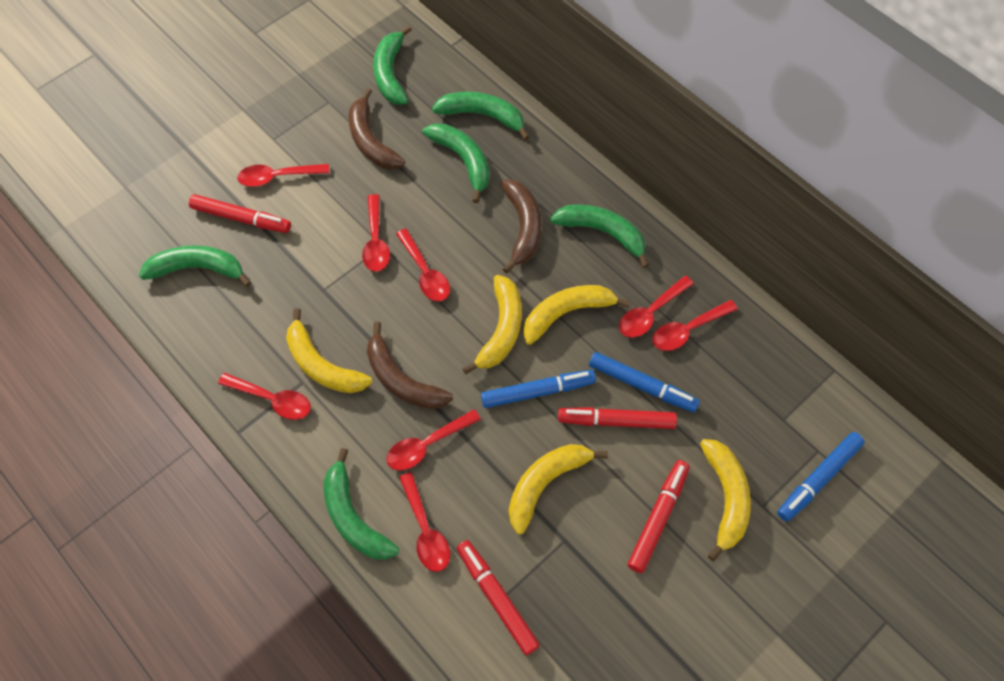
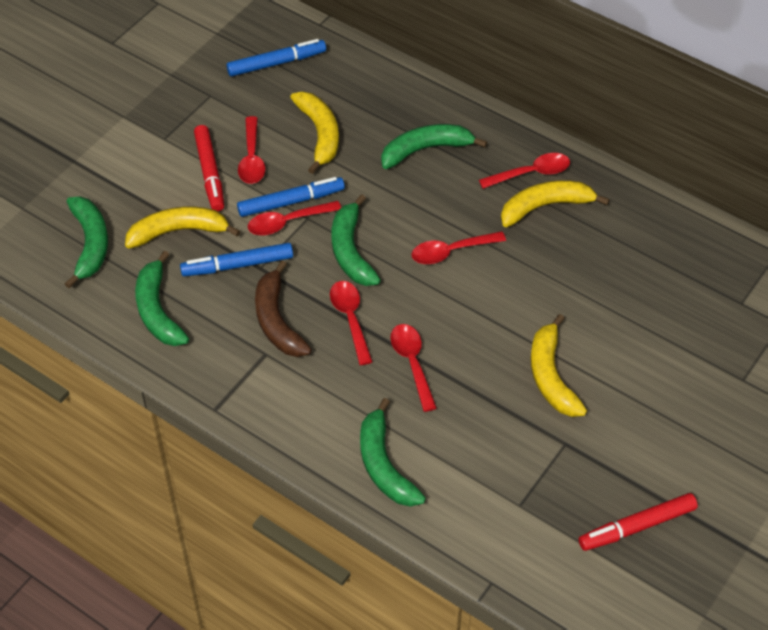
brown banana: [349,88,405,169] [367,322,453,409] [501,180,542,274] = 3 -> [255,261,312,357] = 1
green banana: [139,245,251,287] [324,448,399,560] [373,25,412,105] [422,123,490,203] [432,92,530,140] [550,204,649,268] = 6 -> [65,196,108,288] [135,251,189,346] [332,194,381,286] [360,398,426,507] [381,124,487,169] = 5
red marker: [189,194,291,233] [457,540,540,655] [558,407,677,429] [628,460,690,573] = 4 -> [194,125,224,211] [579,493,698,551] = 2
red spoon: [218,373,311,420] [237,164,330,187] [362,194,390,272] [386,409,481,470] [396,228,450,301] [399,472,450,572] [619,276,694,338] [652,300,738,351] = 8 -> [238,116,265,184] [248,201,341,235] [330,281,373,365] [390,324,437,412] [412,231,506,264] [479,153,570,189] = 6
yellow banana: [286,308,372,393] [462,275,522,374] [509,444,608,534] [523,285,630,345] [700,439,751,561] = 5 -> [125,206,240,249] [290,92,339,174] [501,180,609,227] [531,314,587,417] = 4

